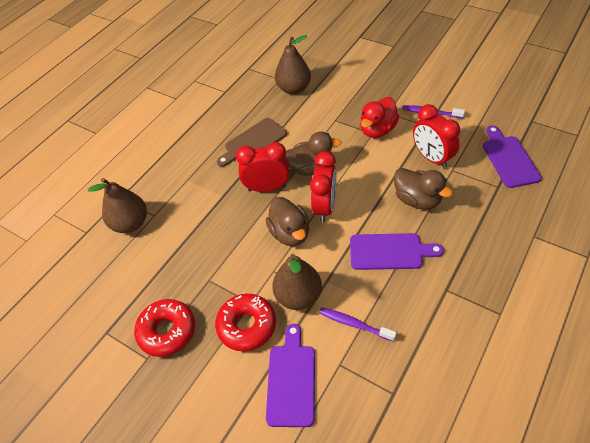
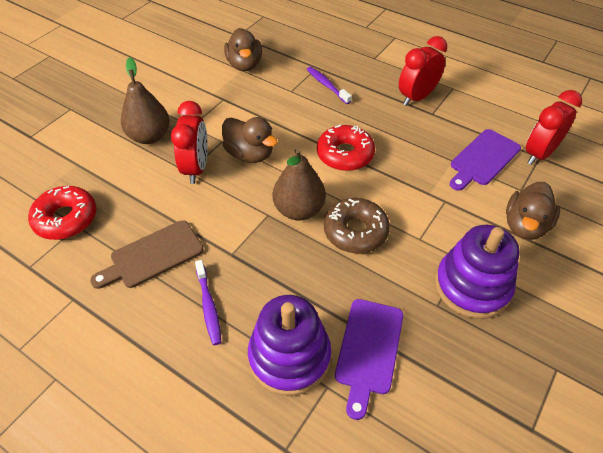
brown donut: none = 0 -> [324,198,390,254] = 1
brown pear: [88,178,147,233] [272,254,322,310] [275,35,311,94] = 3 -> [121,57,170,144] [273,148,326,220] = 2
purple cutting board: [266,324,315,427] [350,233,444,270] [483,126,542,188] = 3 -> [335,299,403,420] [450,129,521,191] = 2
purple stacking toy: none = 0 -> [248,295,331,396] [435,225,520,319] = 2
red duck: [360,97,399,138] = 1 -> none = 0

